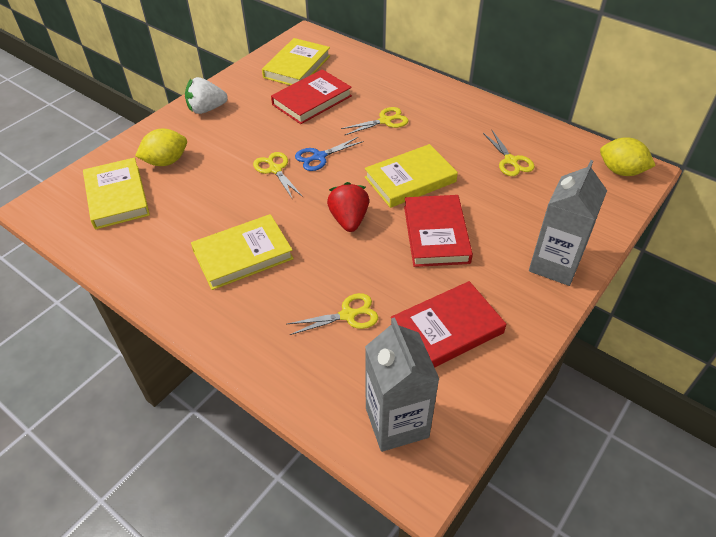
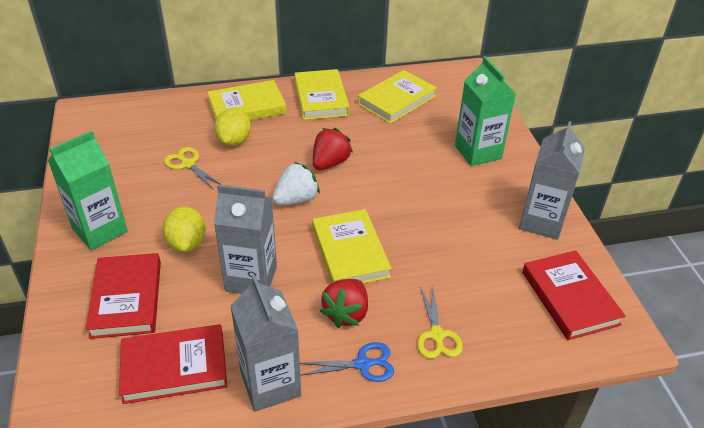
green carton: none = 0 -> [48,131,128,250] [455,56,516,166] = 2
grey carton: [365,317,439,452] [529,160,607,286] = 2 -> [214,184,277,294] [230,275,301,412] [519,121,585,240] = 3
red strawberry: [327,182,369,232] = 1 -> [313,128,353,170] [320,279,368,328] = 2
yellow scissors: [253,152,303,200] [287,293,378,335] [341,107,409,135] [483,130,535,176] = 4 -> [164,147,222,190] [417,285,463,359] = 2

